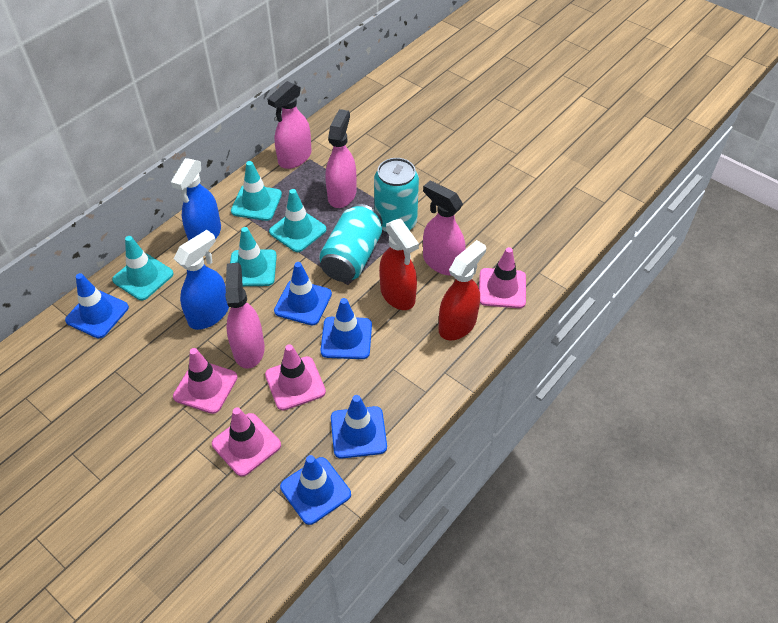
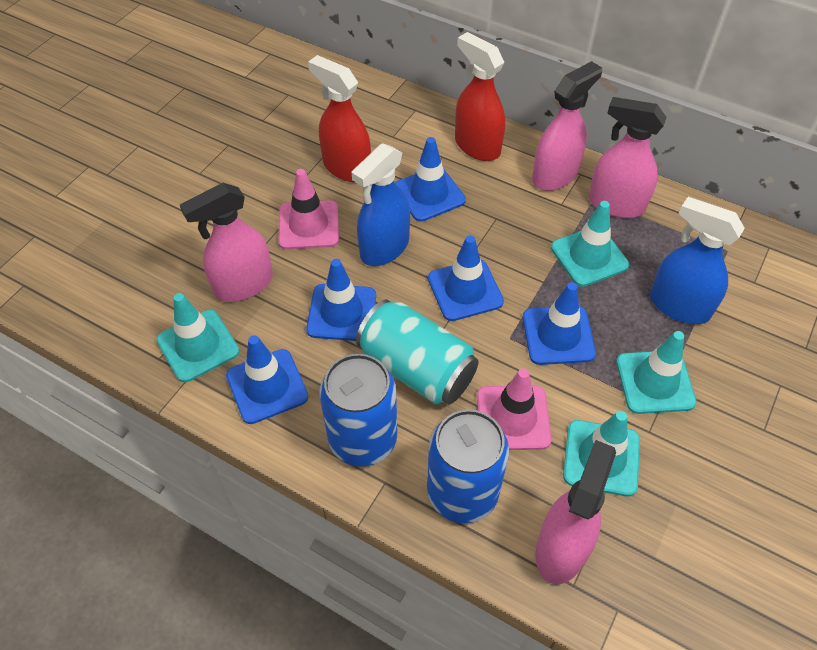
blue can: none = 0 -> [320,354,397,466] [427,409,509,523] = 2
pink traffic cone: [173,348,238,414] [212,407,281,477] [265,344,326,410] [479,247,526,308] = 4 -> [279,169,339,250] [477,368,552,450] = 2
turquoise can: [319,204,382,282] [374,158,419,233] = 2 -> [356,299,479,405] = 1

